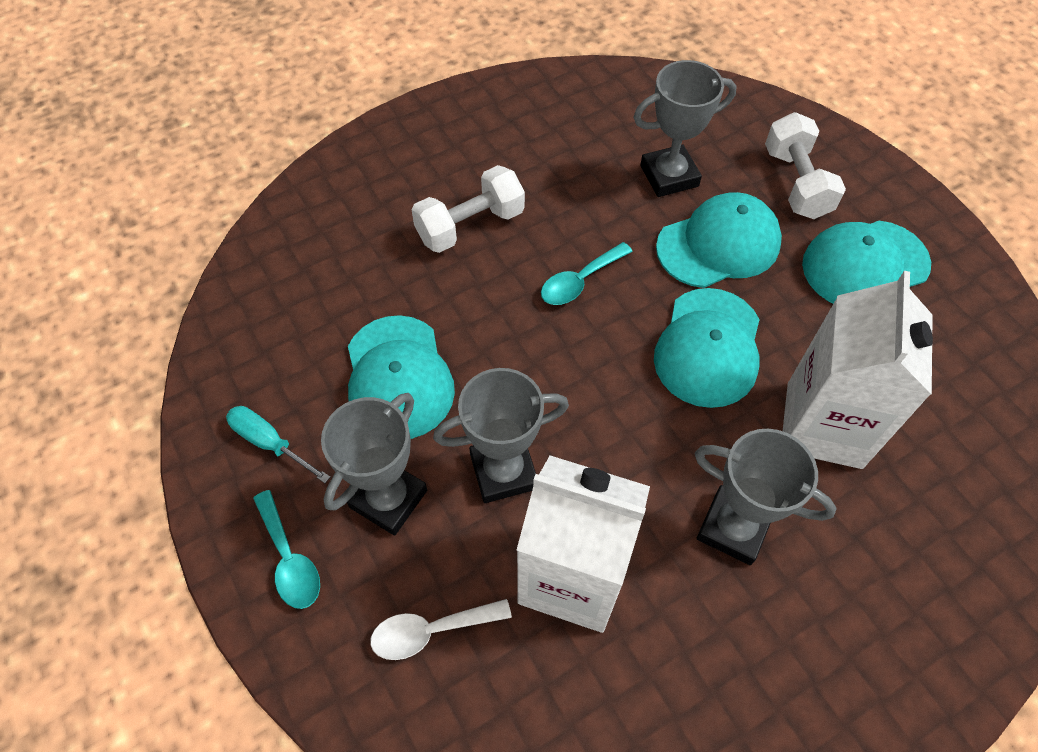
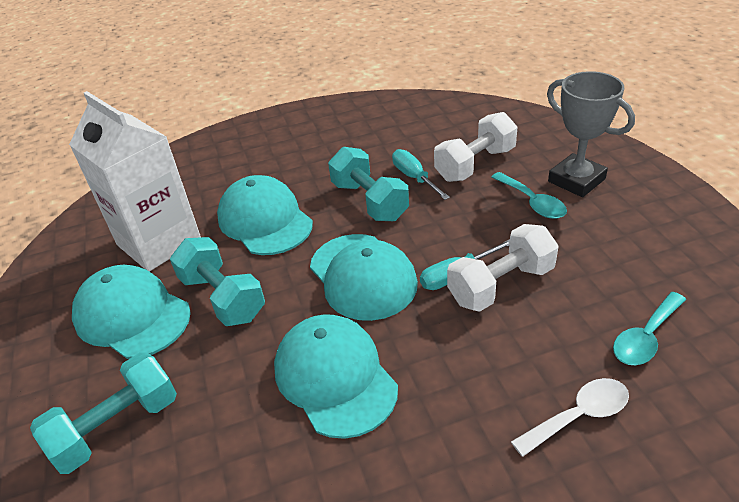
grey trophy: [321,393,427,536] [433,368,569,503] [633,60,737,197] [695,429,837,565] = 4 -> [547,71,635,197] = 1
turquoise dumbbell: none = 0 -> [30,352,177,474] [170,237,265,326] [328,147,409,221] = 3
turquoise screwdriver: [226,406,330,483] = 1 -> [392,149,450,200] [420,239,510,290] = 2
white carton: [517,456,650,633] [783,271,933,469] = 2 -> [69,91,201,272] = 1

